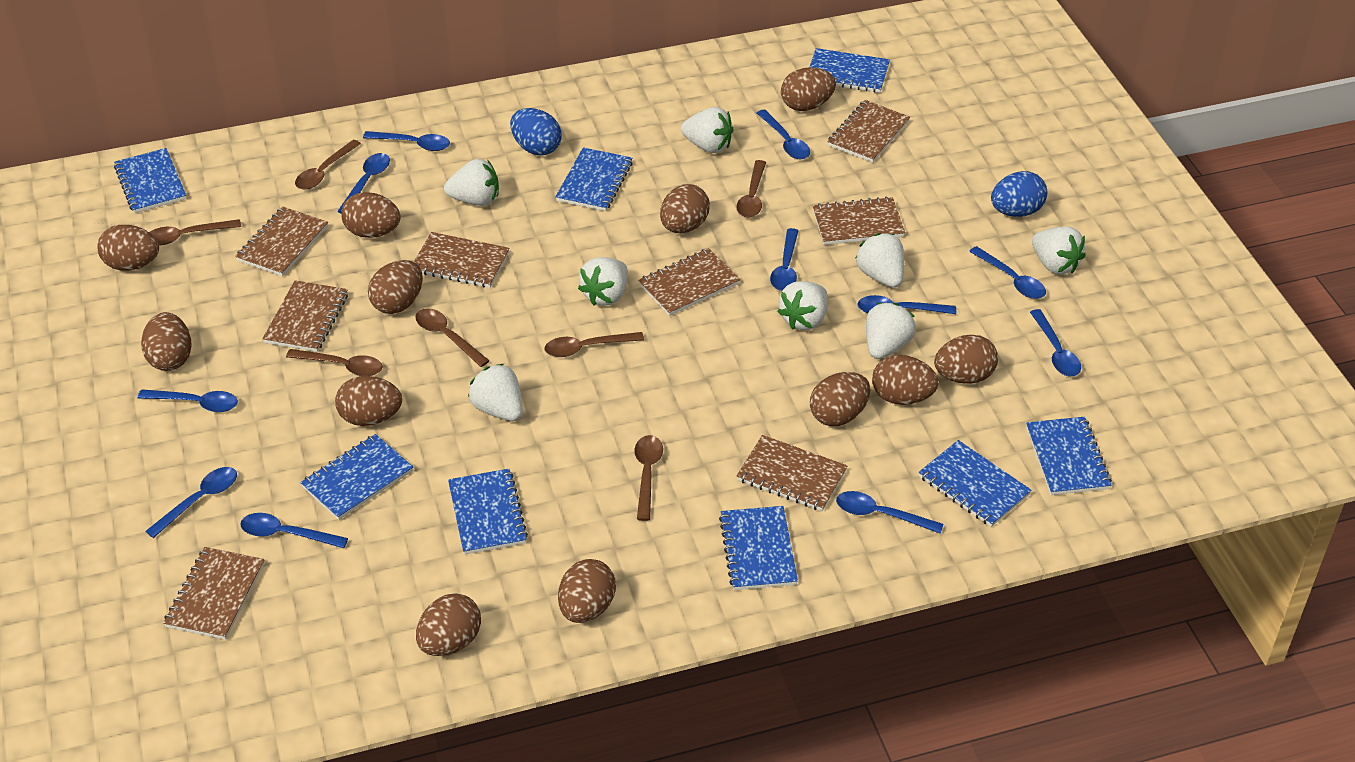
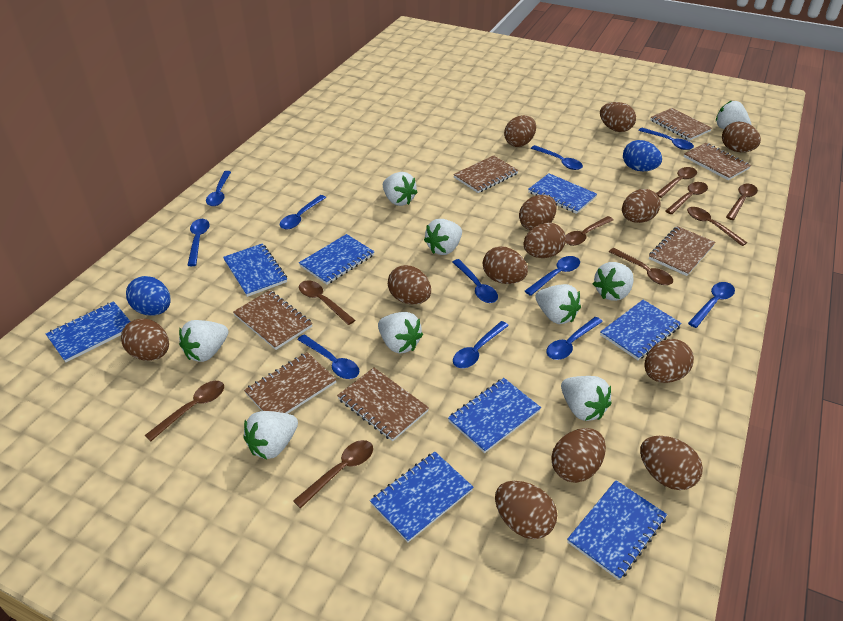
brown egg: [97,225,159,271] [141,312,191,371] [335,376,402,426] [341,192,401,238] [368,260,423,314] [416,593,481,656] [558,559,616,623] [660,184,710,233] [781,67,836,111] [810,372,870,426] [872,355,938,405] [934,335,998,384] = 12 -> [121,318,169,361] [388,265,431,305] [483,246,528,284] [495,481,557,539] [504,115,536,147] [519,195,557,230] [524,223,566,258] [551,428,606,483] [600,102,636,132] [622,189,661,223] [640,436,703,490] [645,339,694,383] [722,122,761,152] = 13
brown notebook: [163,547,265,640] [235,206,328,276] [262,280,348,352] [414,232,510,288] [638,248,740,316] [737,435,847,511] [813,197,905,245] [827,100,910,163] = 8 -> [233,290,313,350] [244,352,337,414] [337,367,429,441] [453,155,519,193] [649,226,716,276] [650,108,712,141] [684,143,751,180] = 7
brown spoon: [149,219,241,245] [286,349,383,376] [295,140,361,190] [415,308,490,367] [545,332,644,357] [634,435,663,521] [736,160,766,218] = 7 -> [144,381,224,441] [293,440,373,508] [299,280,355,325] [566,216,614,246] [609,248,673,285] [656,167,697,198] [665,182,708,214] [687,207,747,246] [726,184,758,220] = 9
white strawberry: [444,159,499,206] [468,364,523,421] [578,257,628,306] [681,107,734,153] [777,281,828,330] [856,233,904,288] [866,303,916,359] [1032,227,1086,274] = 8 -> [179,320,228,362] [243,411,298,459] [378,312,423,353] [383,172,418,206] [424,219,462,255] [535,284,581,324] [561,376,611,421] [593,262,634,301] [716,101,751,129] = 9

